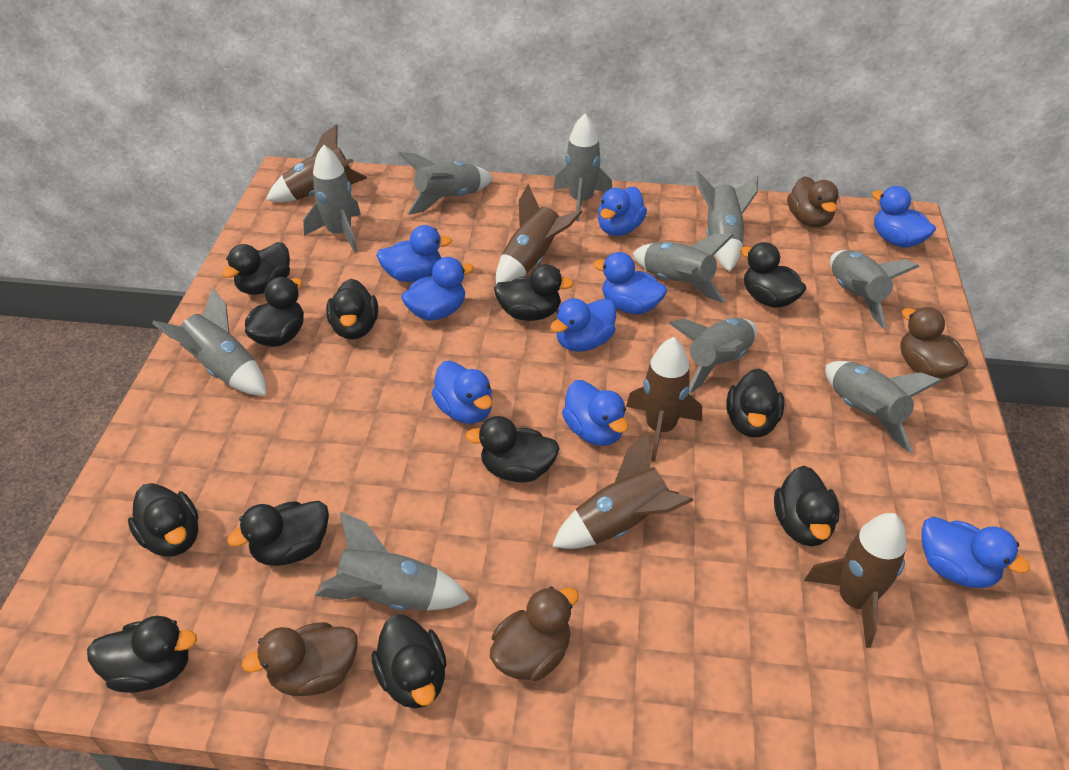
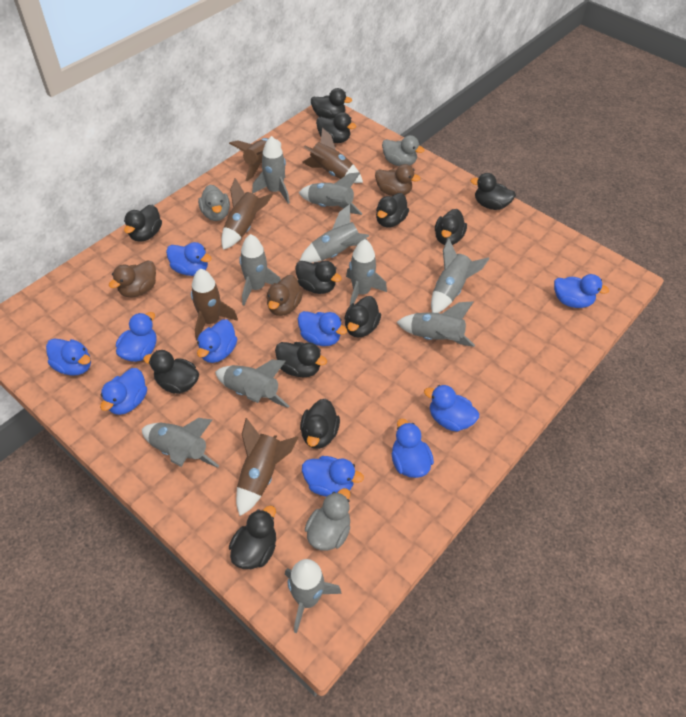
blue duck: [376,225,452,282] [401,257,474,321] [432,361,493,424] [550,298,616,352] [562,380,628,446] [593,252,667,314] [598,187,647,236] [872,186,936,248] [921,516,1030,588] = 9 -> [46,339,91,376] [100,368,147,415] [116,312,156,362] [166,242,212,276] [197,319,237,363] [298,311,347,346] [302,456,364,496] [392,419,434,478] [424,385,479,432] [554,274,609,308] = 10
brown duck: [242,622,358,696] [490,587,579,681] [787,176,839,228] [900,307,968,379] = 4 -> [109,260,156,297] [267,275,303,316] [375,164,420,196] = 3
grey duck: none = 0 -> [198,185,230,221] [305,488,350,551] [382,135,424,166] = 3

